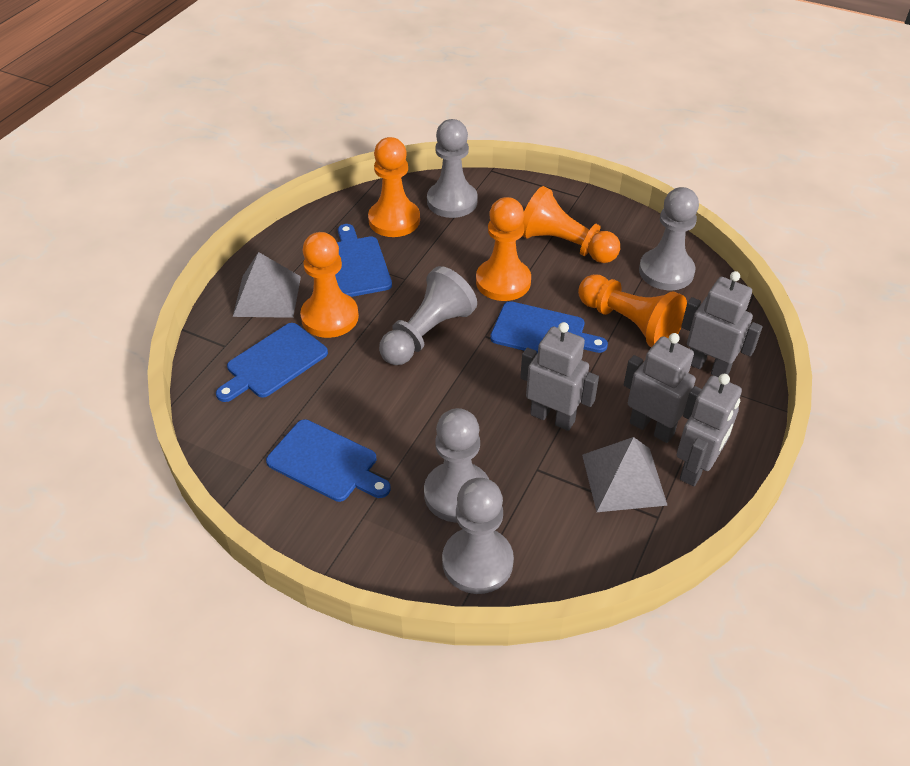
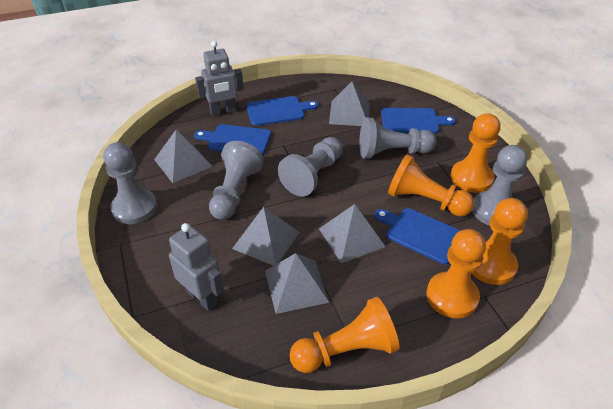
grey pyramid: [233,252,301,318] [582,437,668,512] = 2 -> [154,130,212,183] [232,207,299,266] [265,253,329,314] [319,204,386,263] [329,81,370,126] = 5
grey robot: [520,322,599,431] [624,333,702,443] [677,374,742,486] [681,271,763,377] = 4 -> [169,223,224,311] [195,41,244,116] = 2

